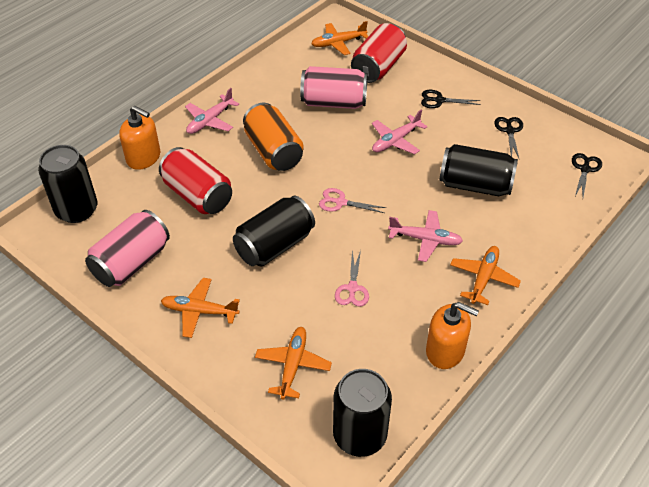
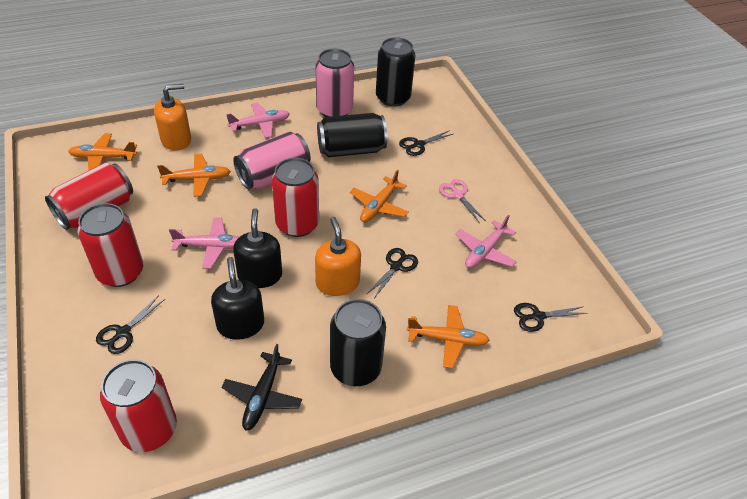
black can: [38,145,98,223] [233,196,315,266] [333,369,392,457] [439,144,518,196] = 4 -> [317,113,388,157] [330,299,386,386] [376,37,415,107] = 3
black plane: none = 0 -> [222,344,302,431] = 1
black scissors: [421,90,481,108] [494,117,523,158] [572,153,602,197] = 3 -> [96,295,165,354] [366,248,418,298] [399,130,453,156] [514,303,588,332] = 4
black soap dispenser: none = 0 -> [211,257,264,340] [233,208,282,288] = 2
orange can: [243,103,304,171] = 1 -> none = 0
pink scissors: [319,188,386,213] [335,250,369,307] = 2 -> [439,179,486,222] = 1
red can: [159,147,232,214] [351,23,407,83] = 2 -> [45,162,133,230] [77,203,143,287] [100,359,177,452] [272,158,319,237] = 4

